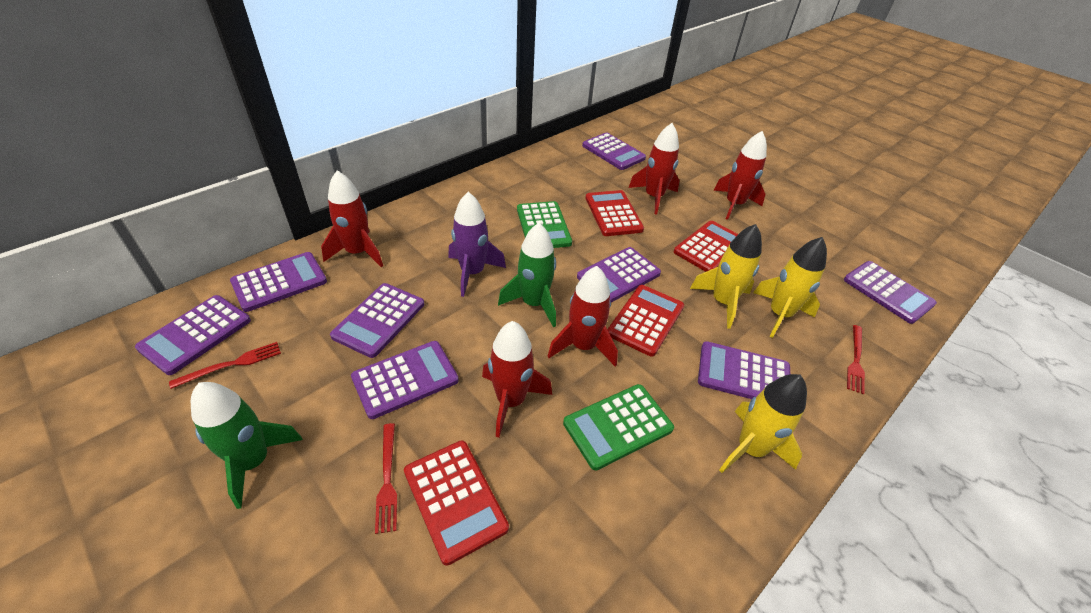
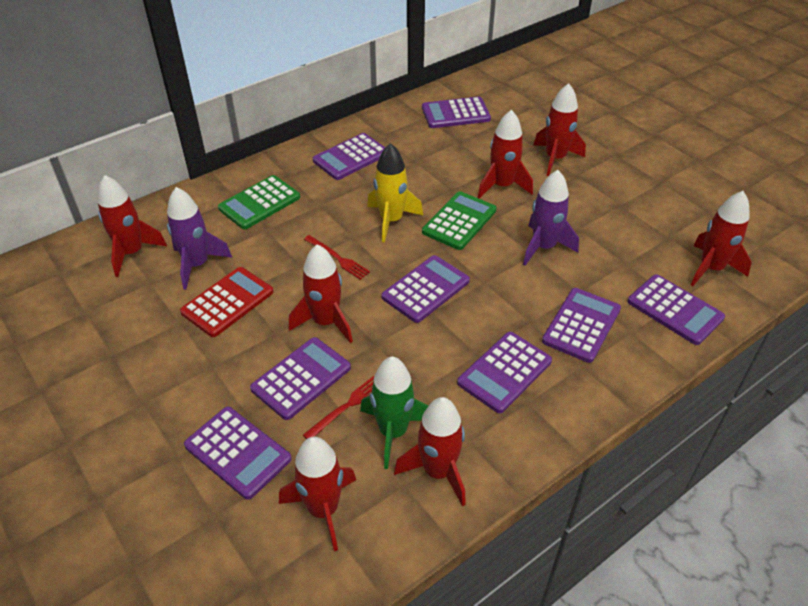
green rocket: [191,382,303,509] [498,223,556,327] = 2 -> [360,357,429,469] = 1
purple rocket: [448,192,506,297] = 1 -> [167,187,232,290] [523,170,579,266] = 2
red calculator: [404,440,509,566] [585,190,644,236] [607,285,684,357] [674,221,738,272] = 4 -> [180,267,273,337] = 1
red fork: [169,342,281,389] [375,423,397,534] [847,325,865,394] = 3 -> [303,376,374,439] [304,235,370,280] = 2
red rocket: [321,170,383,267] [482,321,552,438] [548,266,618,366] [629,123,680,214] [714,131,767,220] = 5 -> [98,175,167,277] [279,437,356,551] [289,244,353,343] [394,397,466,506] [478,110,533,199] [534,83,586,176] [691,191,752,286] = 7
yellow rocket: [690,224,762,329] [719,374,807,473] [753,237,827,338] = 3 -> [367,143,423,243] = 1

